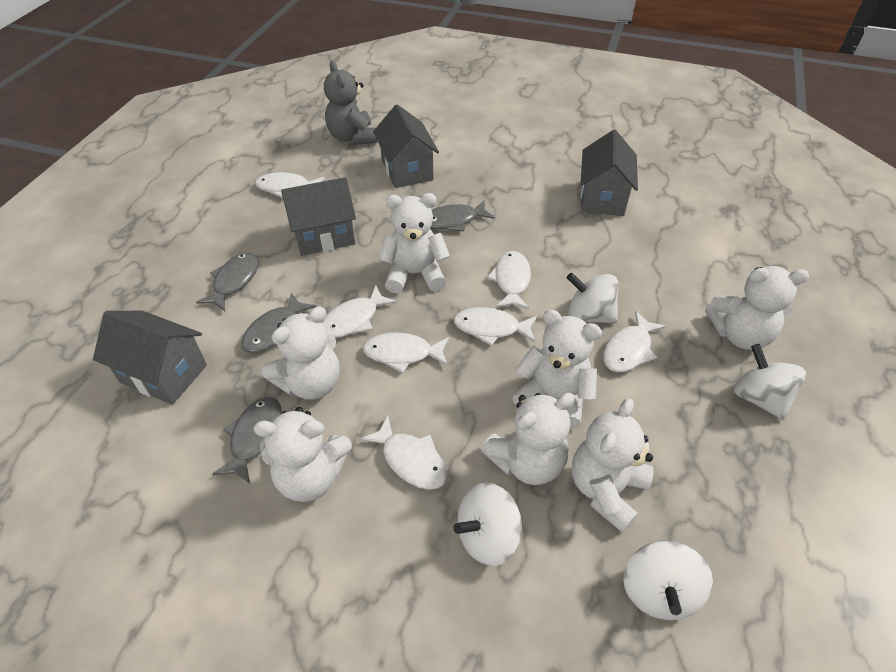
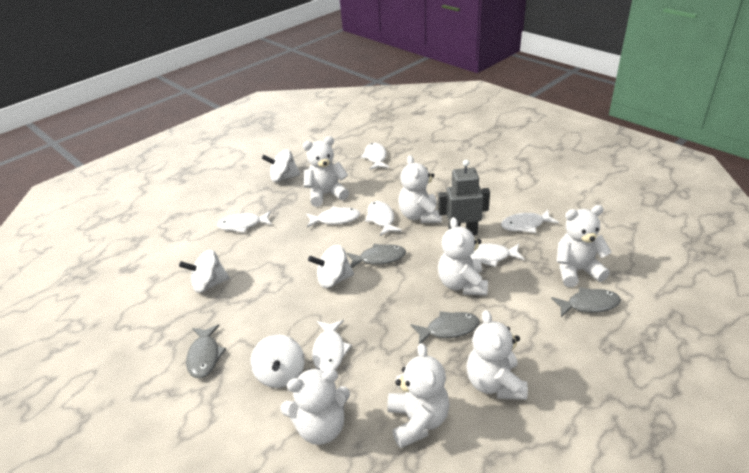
grey house: [93,311,207,405] [281,177,356,256] [373,105,439,188] [581,130,638,216] = 4 -> none = 0
grey robot: none = 0 -> [438,160,490,235] = 1
grey teddy bear: [324,61,377,145] = 1 -> none = 0

